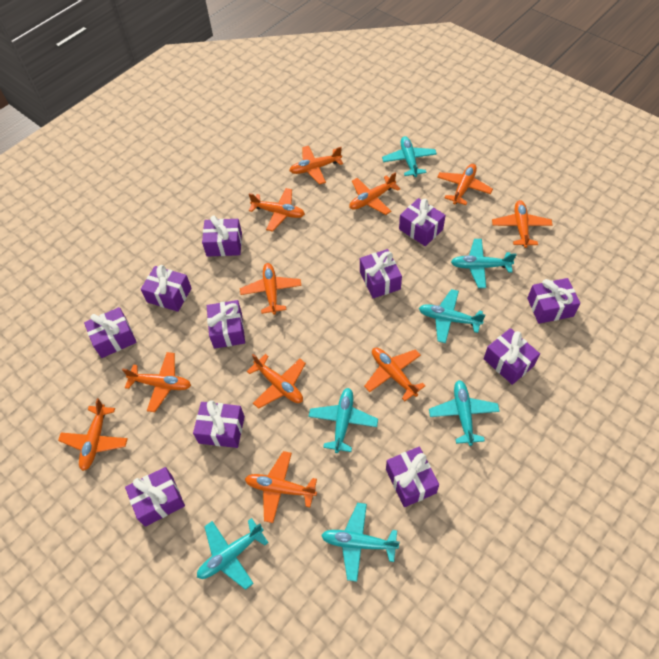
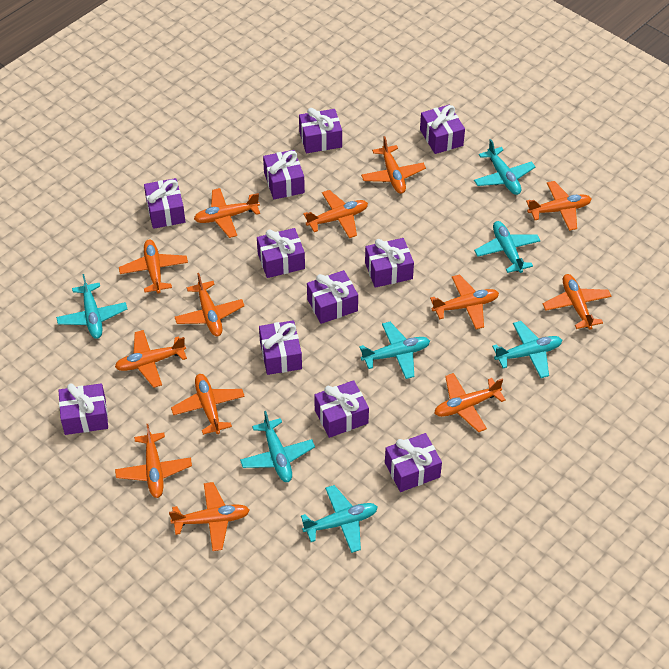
orange plane: [58,398,128,471] [122,352,191,412] [240,263,302,315] [245,451,317,523] [247,354,306,409] [249,188,305,232] [289,146,343,185] [349,172,401,215] [364,348,425,401] [437,164,493,205] [492,200,552,248] = 11 -> [115,330,187,388] [115,424,192,498] [119,240,188,294] [169,482,250,551] [171,374,245,435] [175,273,244,336] [194,188,260,238] [303,190,368,238] [361,136,426,194] [430,275,499,329] [434,373,506,432] [526,181,591,231] [543,274,611,330] = 13

